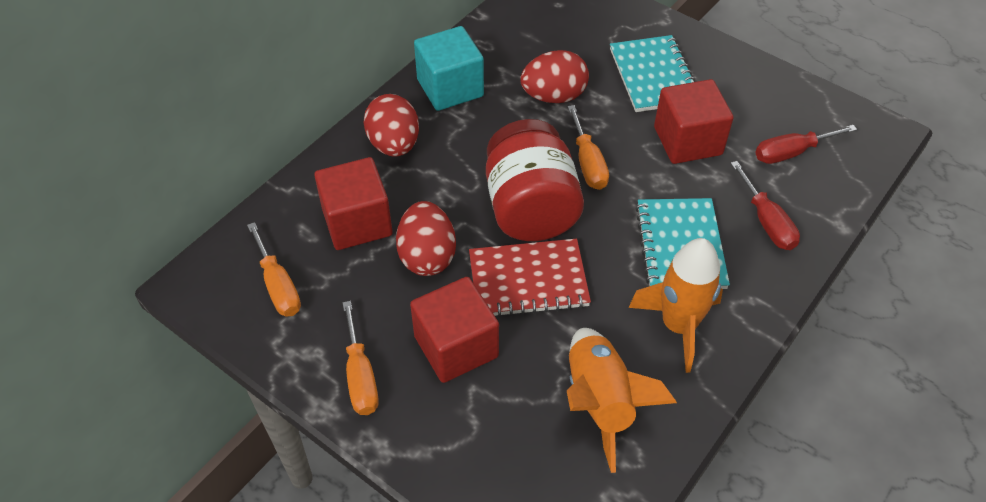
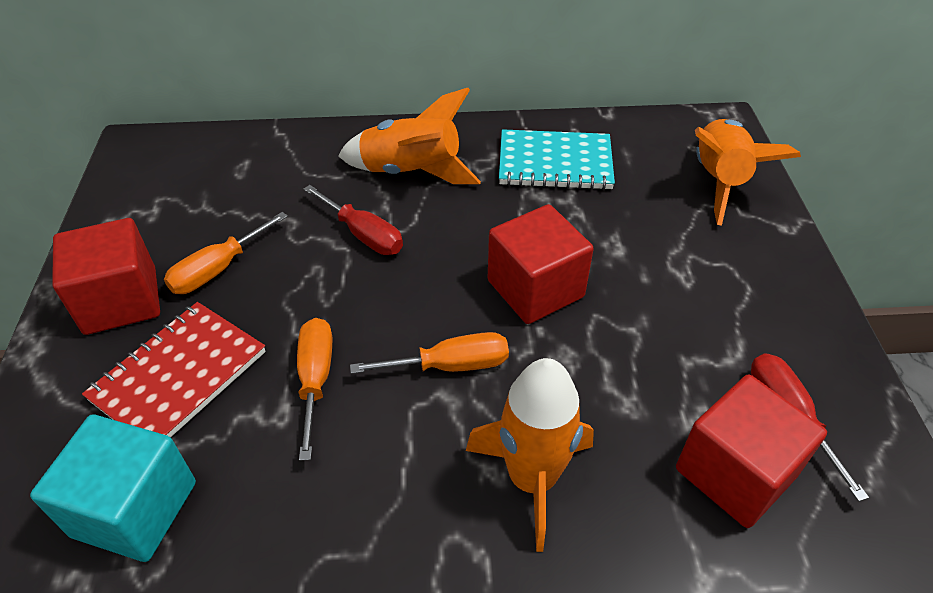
orange rocket: [567,328,677,473] [628,238,723,373] = 2 -> [338,88,481,184] [466,358,594,552] [695,119,801,226] = 3
red egg: [364,94,419,157] [396,201,456,276] [520,50,589,103] = 3 -> none = 0
red jar: [486,119,584,241] = 1 -> none = 0
turquoise notebook: [610,35,695,112] [635,198,730,289] = 2 -> [499,129,615,190] = 1

